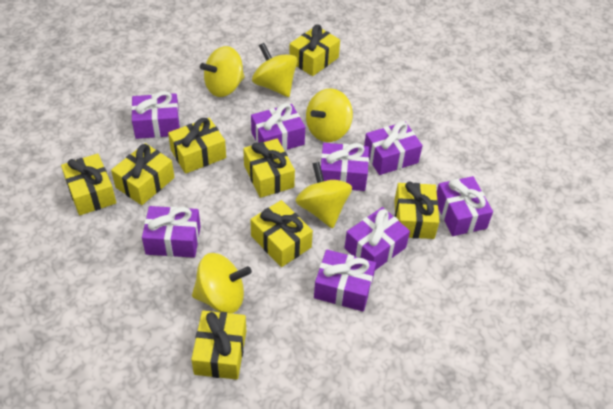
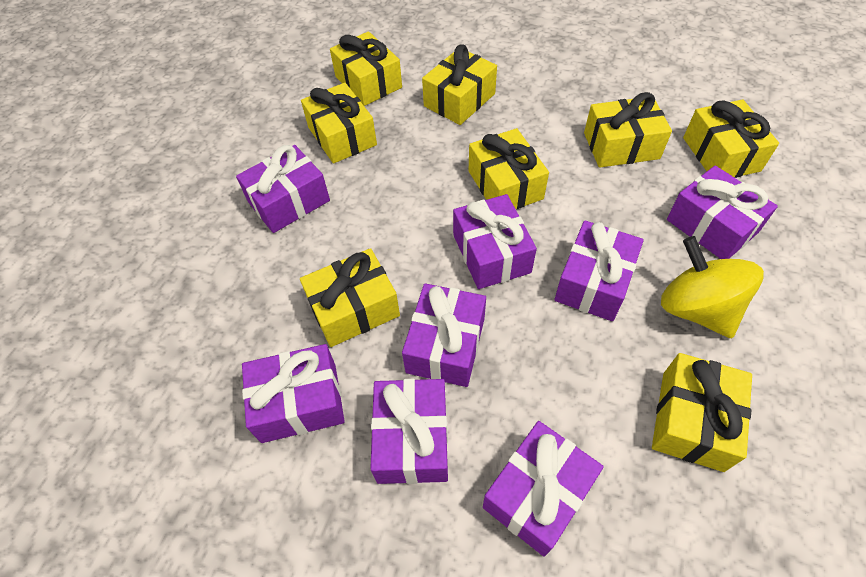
yellow spinning top: [192,253,252,313] [200,46,245,97] [252,43,298,97] [296,162,352,228] [306,88,353,142] = 5 -> [661,236,764,338] = 1

